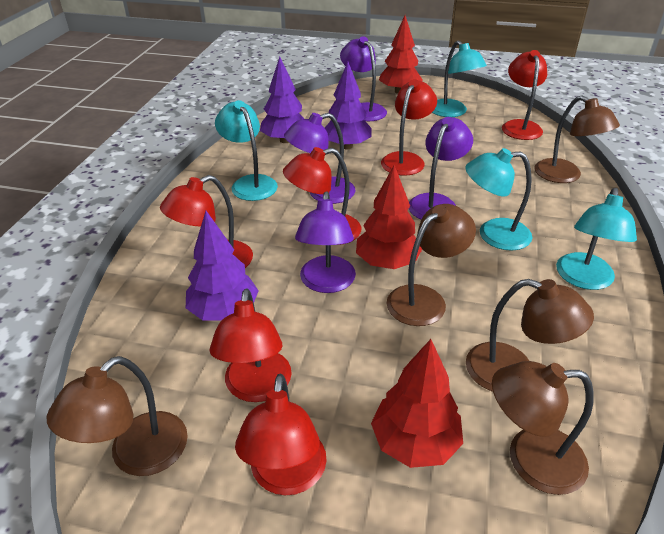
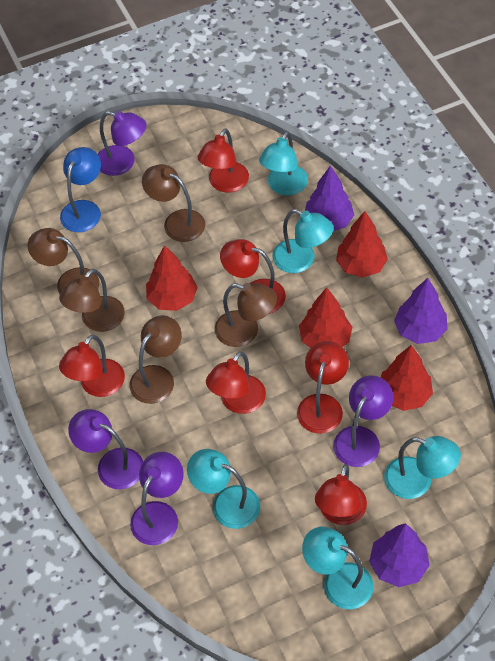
blue lamp: none = 0 -> [60,147,101,232] = 1
red tree: [356,165,422,269] [371,339,463,468] [379,16,423,94] = 3 -> [146,245,198,311] [299,287,352,348] [336,211,388,277] [381,345,433,411] = 4
turquoise lamp: [215,100,278,201] [432,41,487,117] [465,148,532,251] [556,188,637,290] = 4 -> [187,449,260,529] [259,131,308,195] [272,209,334,273] [302,527,373,609] [384,436,461,499] = 5

